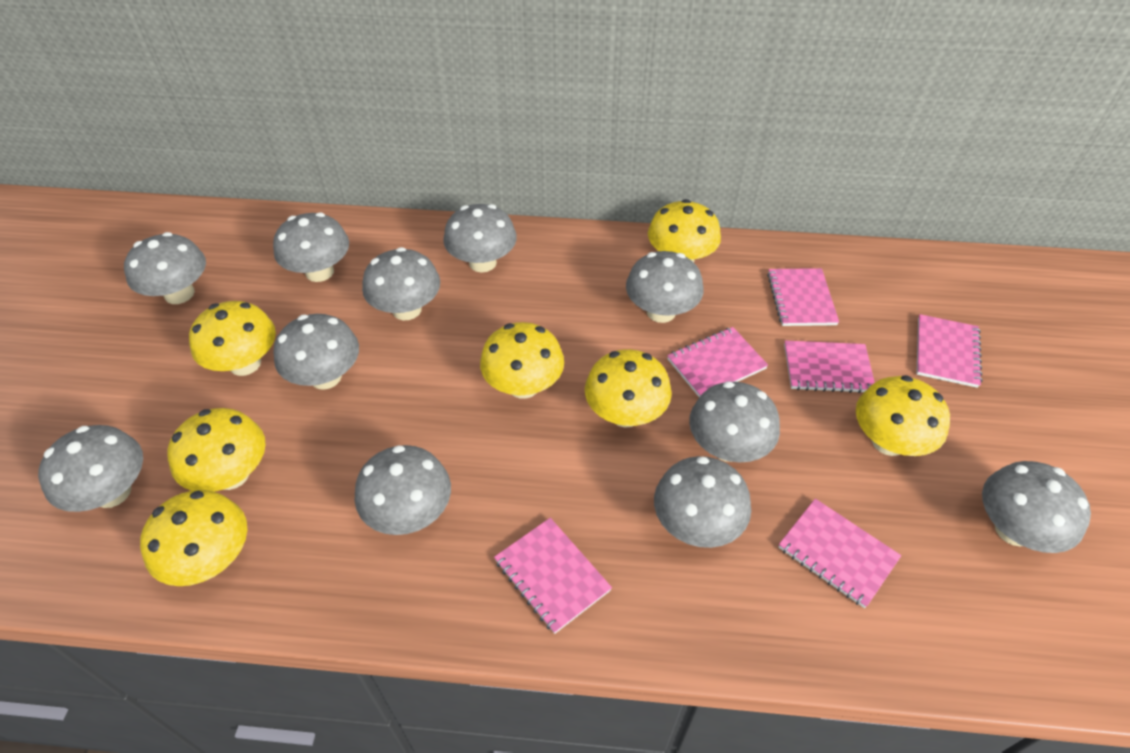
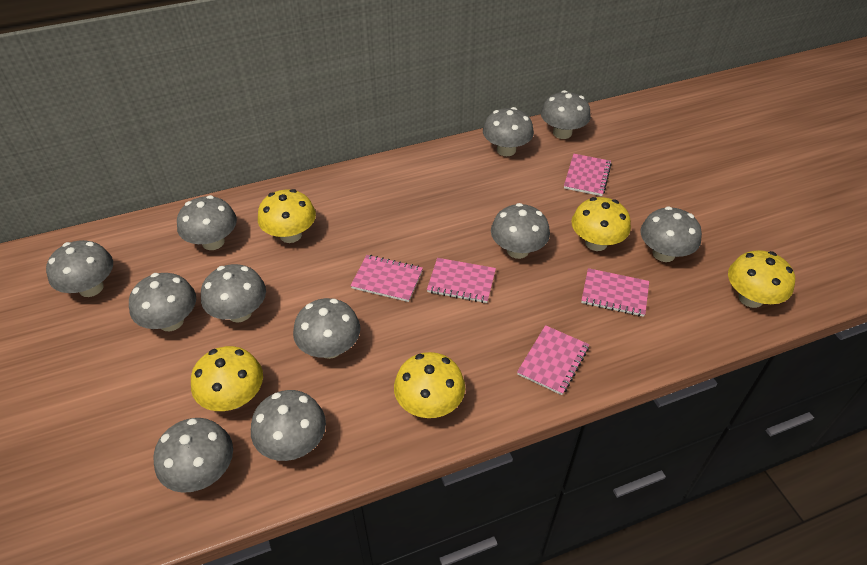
pink notebook: [494,518,612,634] [667,327,768,397] [767,268,839,326] [778,499,901,608] [784,341,875,393] [917,314,983,388] = 6 -> [351,255,423,302] [427,258,496,303] [517,325,589,395] [564,154,612,196] [581,268,649,317] = 5
yellow mushroom: [140,490,247,586] [168,408,266,492] [189,301,276,376] [480,322,564,399] [585,349,672,427] [648,199,721,263] [856,375,950,456] = 7 -> [191,346,263,411] [258,189,316,243] [394,352,465,418] [572,197,631,251] [728,250,795,308] = 5

